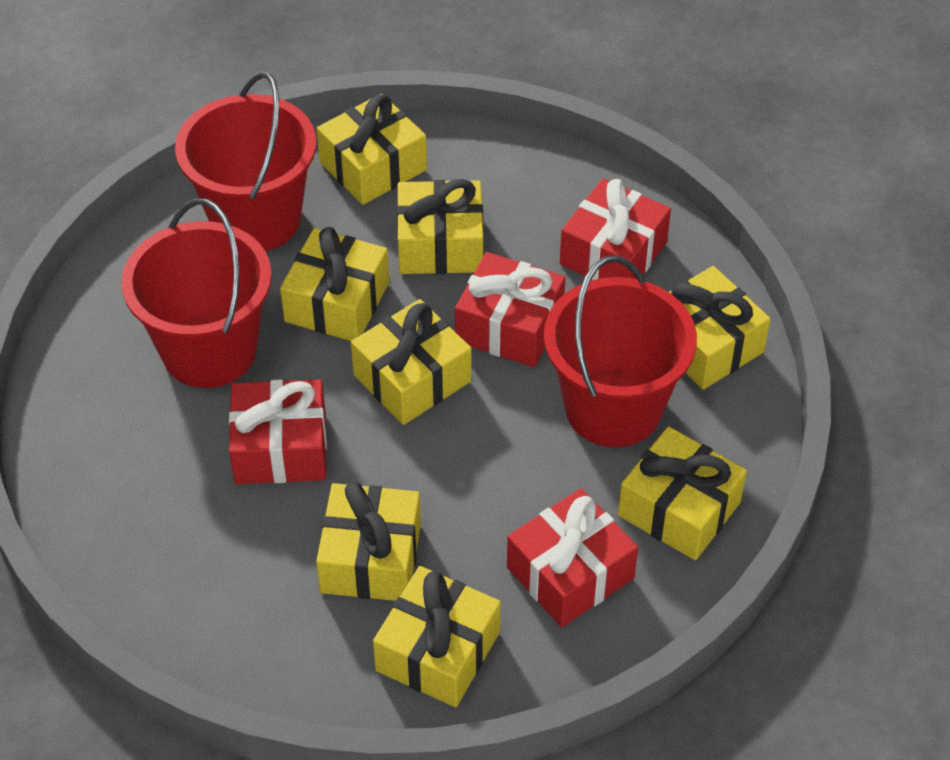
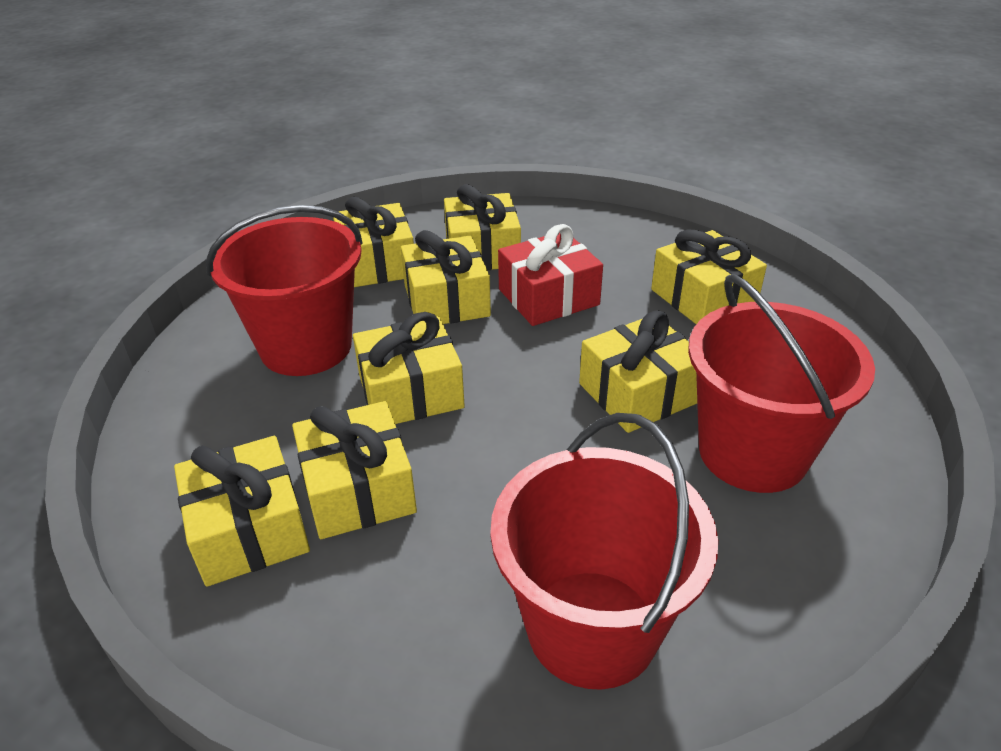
red gift: [229,379,327,484] [455,252,565,367] [507,488,638,627] [560,179,671,280] = 4 -> [498,224,603,326] = 1

